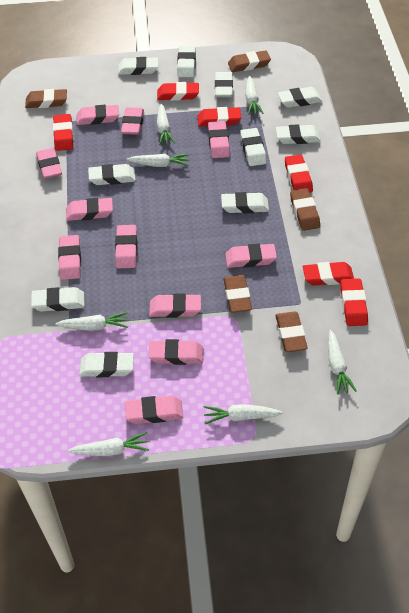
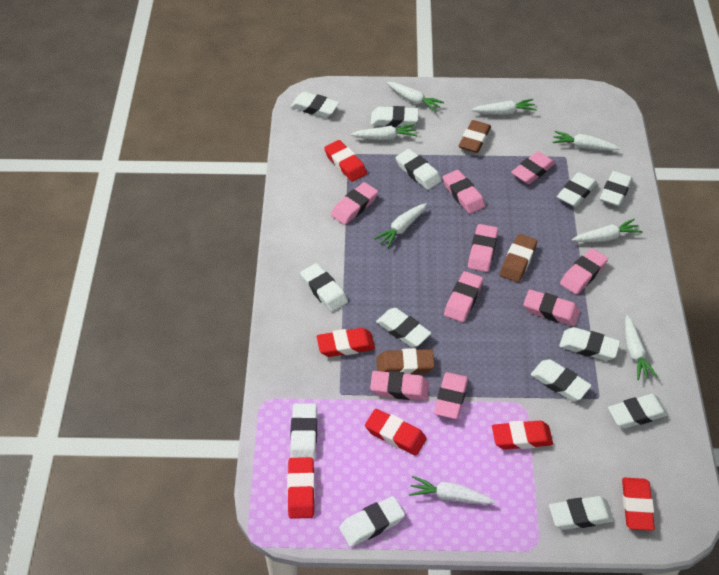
brown eraser: [25,89,67,108] [224,275,252,313] [228,50,271,72] [275,312,308,352] [290,188,320,231] = 5 -> [376,348,435,374] [459,120,491,153] [500,234,537,282] = 3
pink eraser: [36,148,62,179] [58,235,81,280] [66,198,113,221] [77,105,119,125] [115,225,137,268] [121,107,144,135] [125,395,183,424] [149,294,201,318] [149,339,203,365] [208,121,230,158] [225,244,277,268] = 11 -> [331,182,378,225] [370,371,429,401] [434,372,468,419] [443,170,485,214] [444,271,483,322] [468,224,498,272] [511,151,555,184] [524,290,580,326] [560,248,608,294] = 9
white carrot: [55,312,128,331] [68,432,149,456] [127,154,189,167] [157,104,175,145] [204,404,283,424] [245,76,264,115] [328,330,357,394] = 7 -> [351,124,417,140] [374,203,427,248] [386,82,444,112] [409,476,495,505] [471,99,537,115] [552,131,620,151] [572,219,642,242] [625,315,658,380] = 8
white eraser: [31,287,85,312] [79,352,134,377] [88,164,136,185] [118,57,159,75] [177,45,196,77] [215,72,233,97] [221,192,269,213] [240,128,267,166] [276,124,321,144] [278,87,322,108] = 10 -> [290,92,339,118] [290,403,317,461] [300,263,348,312] [339,496,405,547] [371,106,419,127] [376,308,431,347] [396,149,442,190] [531,359,592,401] [549,496,614,530] [557,172,597,207] [559,327,620,361] [600,171,632,206] [608,394,668,429] = 13

